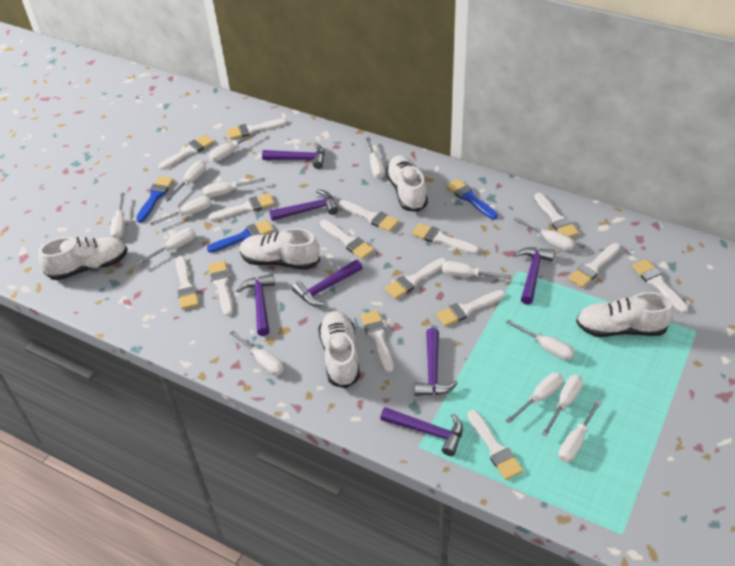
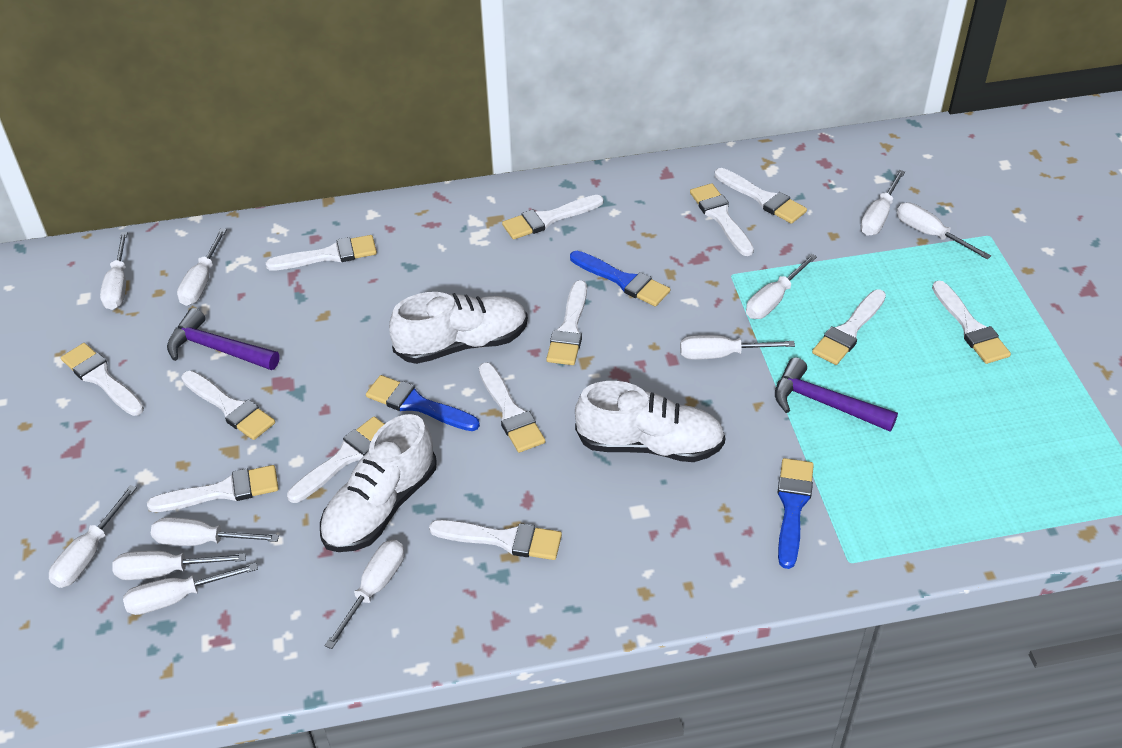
purple hammer: [236,274,275,336] [262,143,325,169] [269,189,339,221] [292,259,363,306] [380,407,463,456] [415,328,458,396] [515,247,555,305] = 7 -> [167,308,280,370] [775,357,898,432] = 2
white brush: [158,135,214,170] [176,256,199,309] [208,193,274,221] [208,261,233,316] [227,118,287,139] [320,220,374,259] [338,200,399,232] [361,310,393,372] [385,258,446,299] [412,223,479,254] [436,290,505,326] [467,410,523,480] [534,193,579,237] [568,243,620,288] [632,259,688,313] = 15 -> [61,343,144,416] [147,465,279,512] [181,371,275,440] [265,235,377,271] [287,416,384,503] [429,520,562,560] [479,362,545,453] [502,195,604,240] [546,280,587,365] [690,183,754,256] [715,168,807,224] [812,289,886,365] [932,281,1011,364] = 13
white screwdriver: [110,193,125,239] [136,228,196,265] [150,196,212,226] [165,161,206,201] [203,178,265,198] [209,130,259,162] [230,331,283,376] [366,137,385,179] [442,261,512,279] [506,320,575,360] [506,373,564,424] [514,218,575,251] [542,375,583,436] [558,400,601,463] = 14 -> [49,485,137,588] [100,232,128,310] [112,551,246,580] [123,563,258,615] [151,517,279,546] [177,228,227,306] [325,540,404,649] [680,335,795,360] [746,254,817,319] [860,170,905,236] [897,202,991,259] = 11
white shoe: [38,237,128,280] [240,228,320,270] [318,311,360,388] [386,155,428,212] [576,292,674,337] = 5 -> [320,414,437,552] [389,292,528,364] [575,381,725,462] = 3

